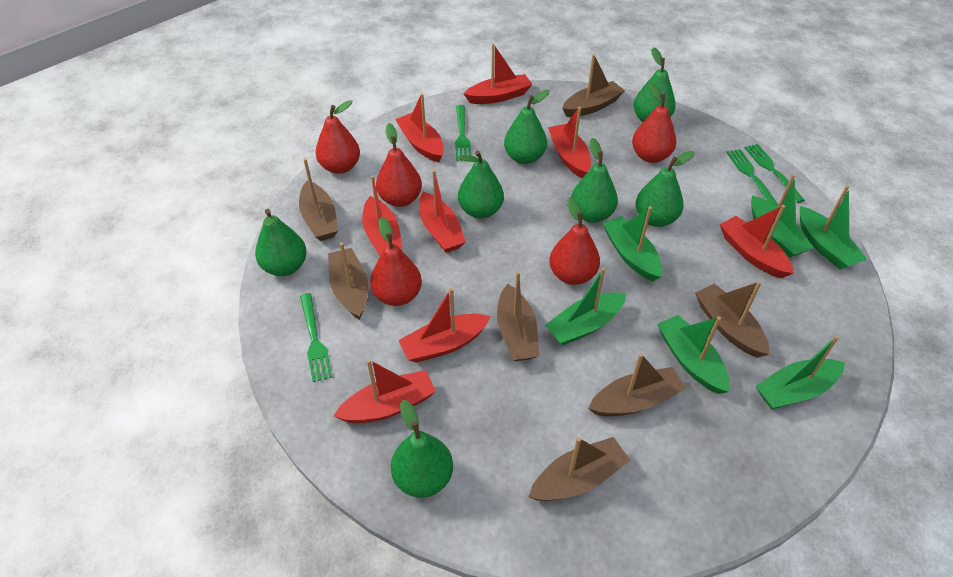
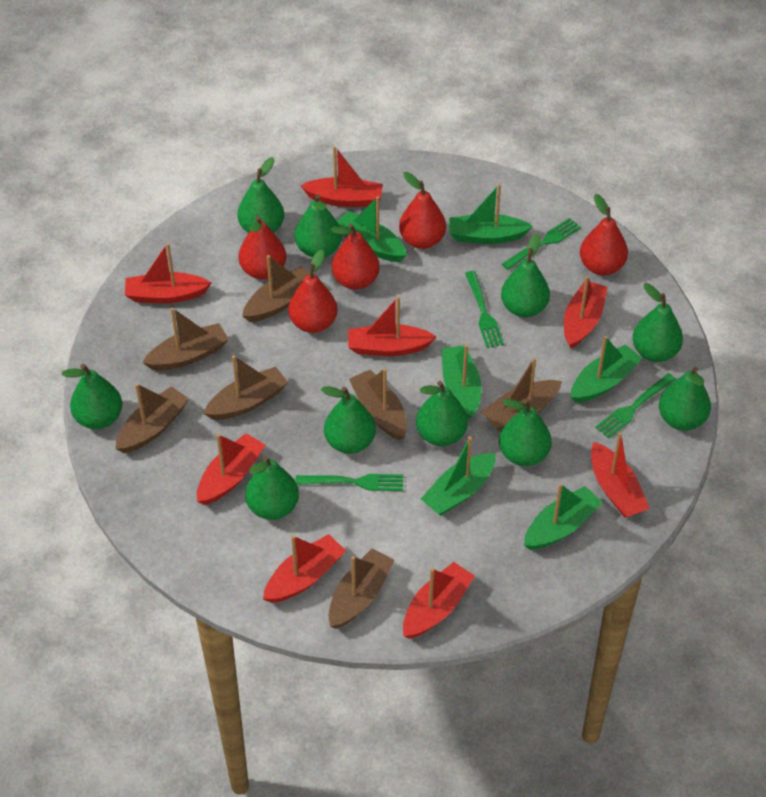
green pear: [255,209,307,276] [391,400,453,498] [458,150,504,219] [504,90,550,164] [571,138,618,223] [633,47,676,122] [636,151,694,227] = 7 -> [61,364,122,429] [237,157,284,233] [245,456,299,520] [295,194,342,257] [321,386,376,454] [416,381,468,446] [499,399,552,466] [501,234,550,317] [632,283,683,362] [659,367,711,430] = 10

